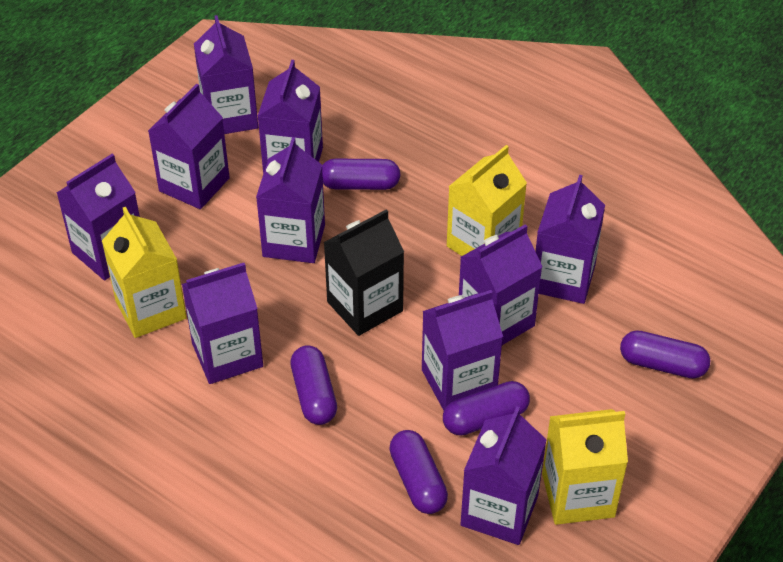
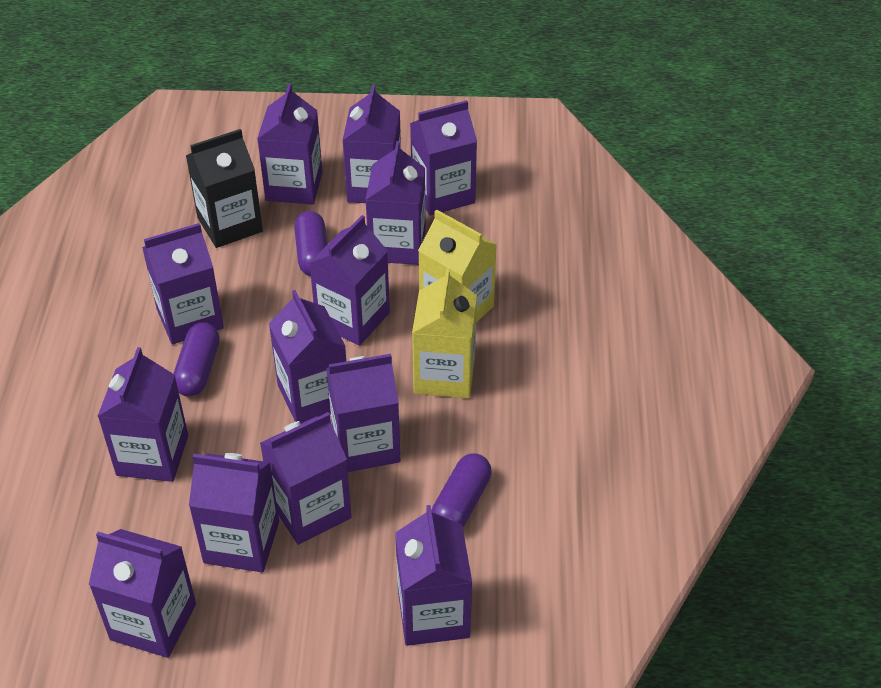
purple capsule: [290,345,337,425] [322,159,400,190] [389,430,448,514] [443,381,530,436] [620,330,710,379] = 5 -> [173,322,220,397] [294,211,328,276] [431,453,492,527] = 3
purple carton: [57,154,140,280] [148,84,230,209] [182,263,263,384] [194,15,258,134] [256,137,325,263] [258,60,323,174] [422,290,503,410] [459,224,542,345] [461,406,547,545] [535,175,605,304] = 10 -> [89,529,196,658] [97,347,188,482] [142,223,224,344] [189,453,279,572] [257,84,322,205] [260,412,351,545] [269,290,346,423] [309,215,390,346] [326,354,401,472] [342,84,401,203] [365,141,426,265] [395,505,472,646] [410,100,477,215] = 13
yellow carton: [102,207,187,338] [447,145,527,256] [542,409,628,525] = 3 -> [412,268,477,398] [418,210,497,323] = 2

